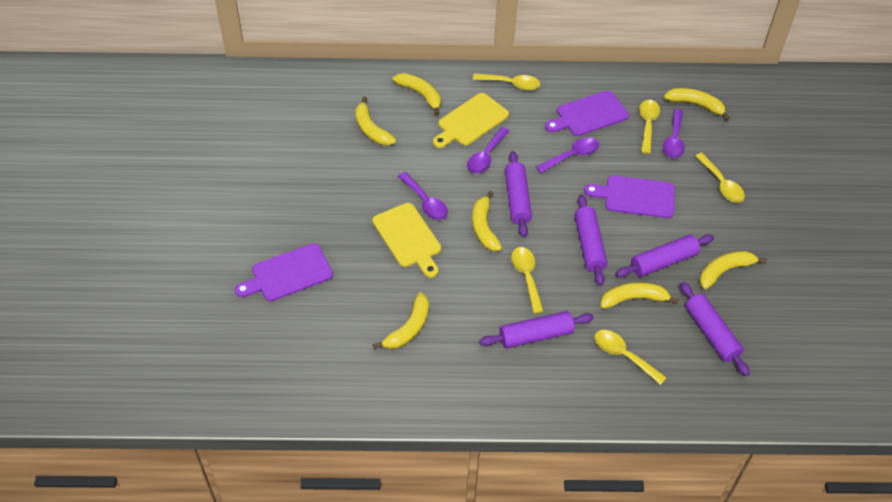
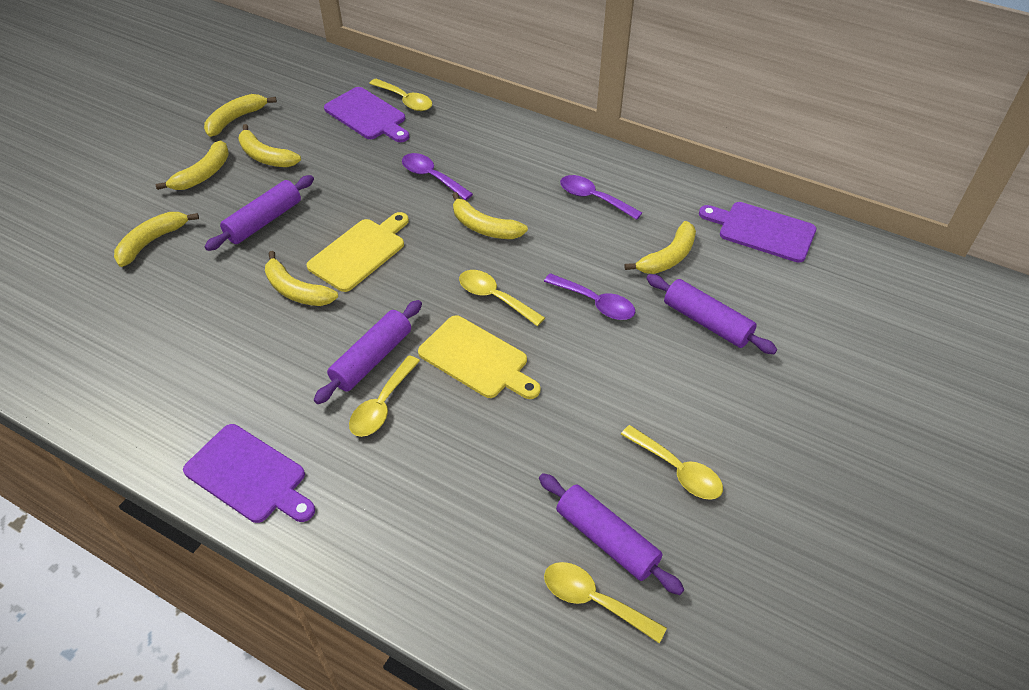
purple rolling pin: [479,311,594,348] [505,151,532,237] [575,195,607,286] [616,234,714,277] [680,282,750,376] = 5 -> [205,175,314,251] [314,300,422,404] [539,473,684,595] [646,274,777,354] = 4
purple spoon: [398,172,448,220] [467,127,509,173] [536,137,599,173] [663,109,685,158] = 4 -> [402,153,473,200] [544,273,635,320] [560,175,642,220] = 3

